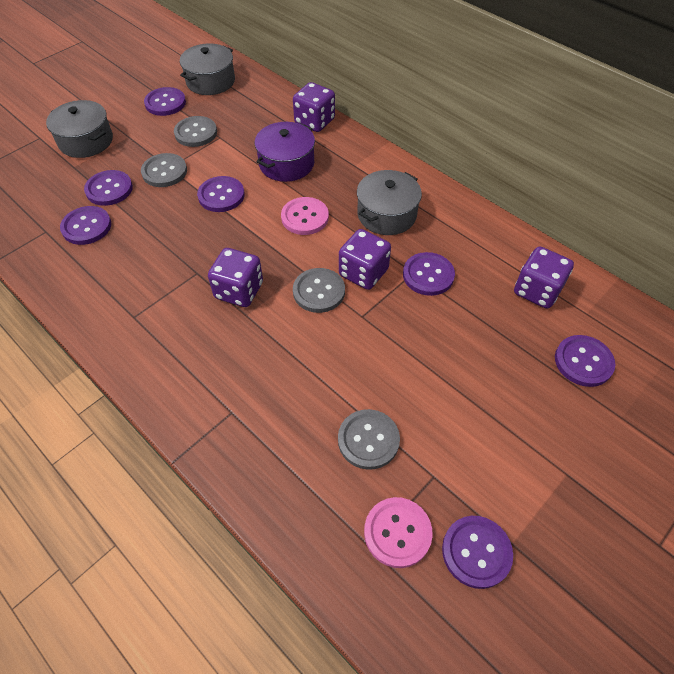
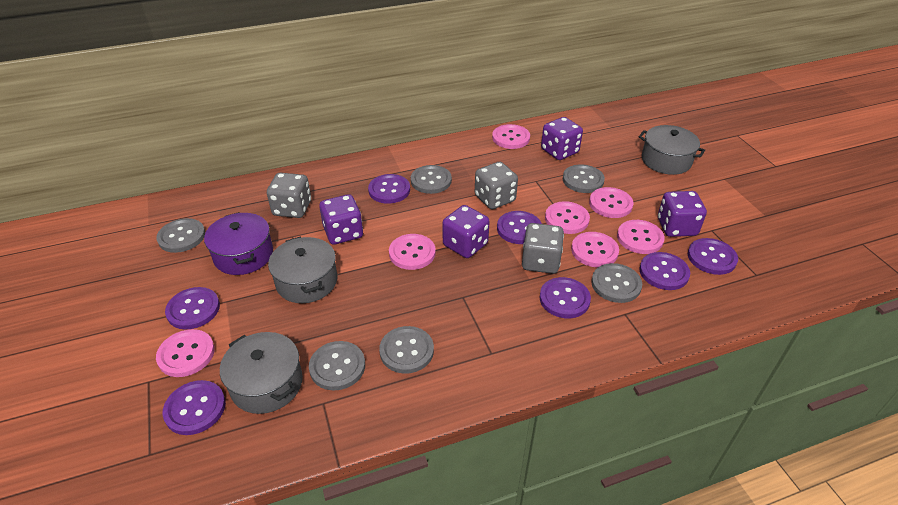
grey button: [141,153,187,187] [174,116,217,147] [293,268,345,313] [338,409,400,470] = 4 -> [156,218,205,253] [309,341,365,390] [379,326,434,374] [411,165,452,194] [563,164,605,193] [591,263,642,303] = 6
grey dice: none = 0 -> [267,173,311,218] [475,162,518,209] [522,223,564,274] = 3
pink button: [281,197,329,235] [364,497,433,568] = 2 -> [156,329,215,377] [389,234,436,270] [492,124,530,149] [545,201,590,234] [571,232,619,267] [589,187,633,218] [617,220,665,254] = 7

